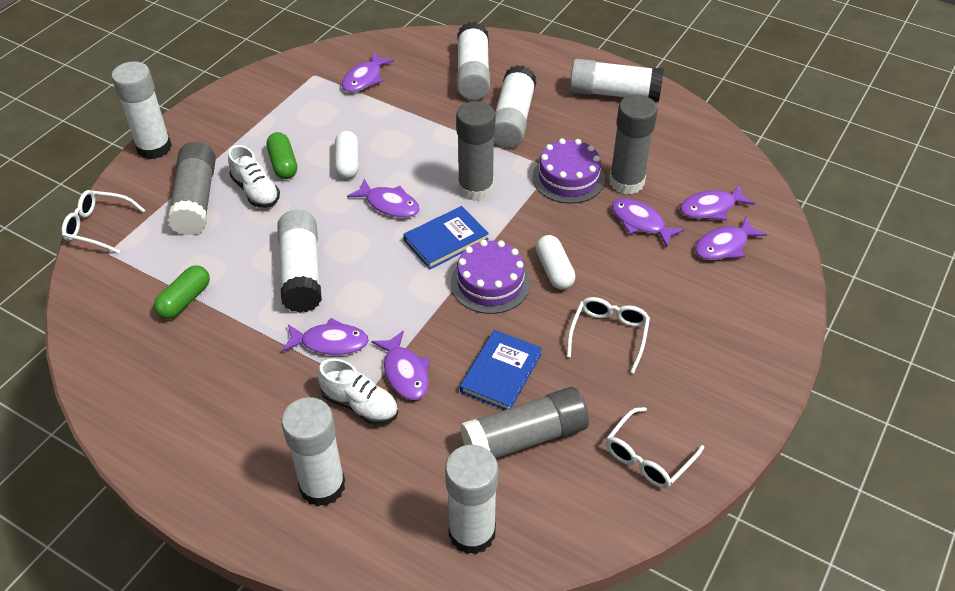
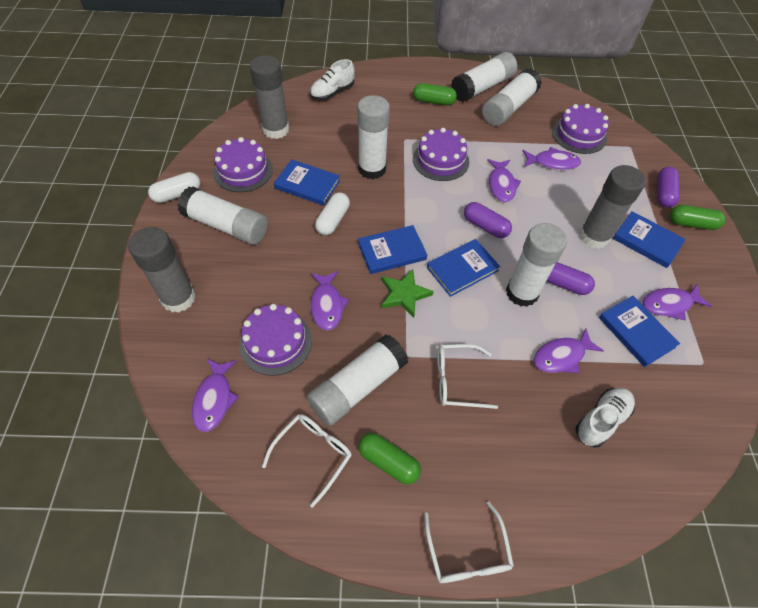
blue book: [403,206,489,269] [460,330,542,410] = 2 -> [274,159,340,206] [358,225,427,274] [427,239,500,297] [599,296,680,367] [613,211,686,268] = 5
green capsule: [154,265,210,319] [266,132,297,179] = 2 -> [358,433,421,484] [413,83,457,106] [670,205,726,230] = 3
green star: none = 0 -> [381,269,434,318] = 1
grey glue stick: [167,142,216,235] [456,101,495,201] [461,387,589,458] [609,95,658,194] = 4 -> [128,227,196,313] [250,55,289,139] [579,165,646,249] = 3
purple cake: [451,240,530,314] [532,138,605,204] = 2 -> [213,137,273,192] [239,304,312,376] [413,128,469,181] [552,104,609,154] = 4
purple capsule: none = 0 -> [464,202,512,238] [546,262,595,295] [657,167,680,208] = 3
purple fish: [281,318,369,355] [342,52,394,92] [347,179,420,218] [372,330,430,400] [611,198,685,247] [680,184,755,220] [695,217,767,260] = 7 -> [192,358,239,432] [310,271,349,330] [487,159,521,202] [523,147,581,170] [534,328,604,373] [642,284,712,320] = 6
white glue stick: [111,61,172,159] [277,210,322,313] [281,397,345,507] [445,445,498,555] [457,22,490,100] [494,65,536,148] [570,59,664,102] = 7 -> [177,187,267,245] [307,335,408,426] [357,95,390,179] [451,52,517,102] [482,68,542,126] [506,223,567,307] = 6

